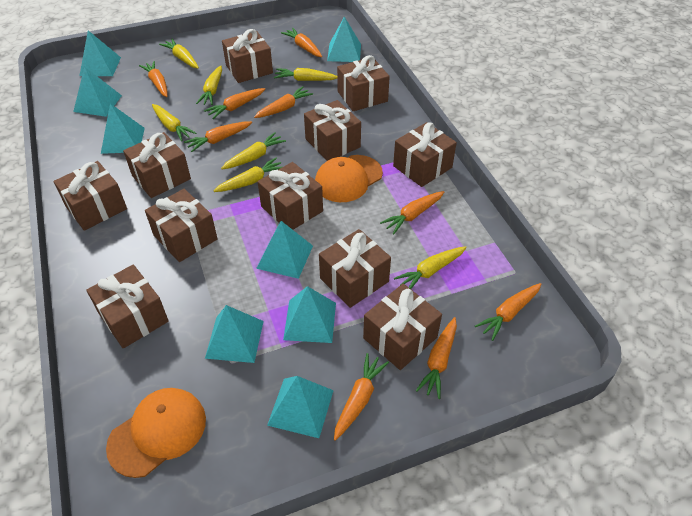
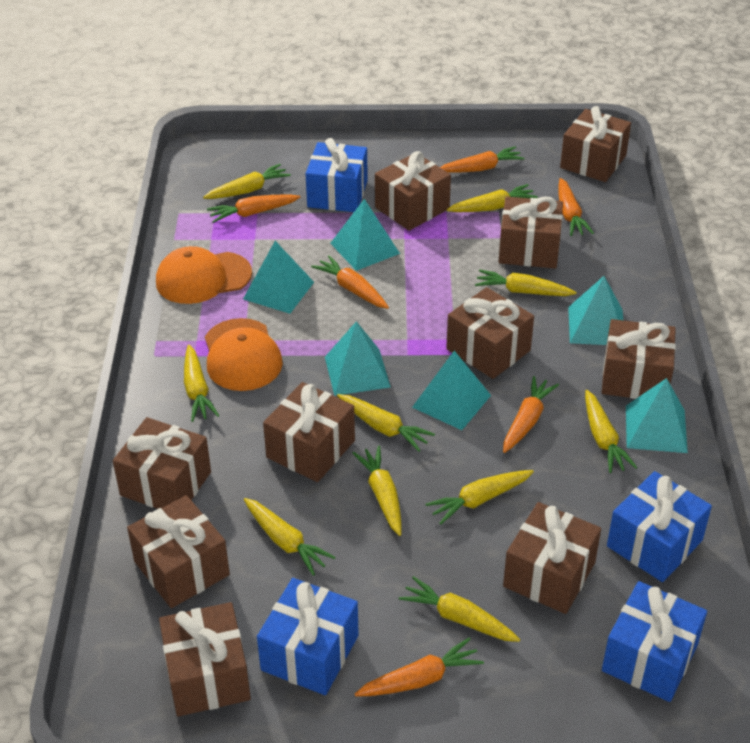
blue gift: none = 0 -> [257,578,359,695] [306,138,368,212] [602,581,707,702] [607,471,712,582] = 4
brown gift: [53,161,127,230] [86,265,169,348] [123,132,191,198] [145,189,218,262] [222,29,273,83] [258,162,323,230] [304,100,361,161] [319,229,391,308] [337,55,390,111] [363,284,442,370] [393,122,457,187] = 11 -> [113,417,211,509] [127,495,230,608] [159,602,251,717] [263,382,355,482] [375,151,451,231] [446,287,534,379] [499,196,563,269] [503,502,601,614] [560,106,631,182] [602,319,676,399] = 10
orange carrot: [139,61,168,97] [184,121,252,152] [204,88,265,119] [254,86,313,118] [281,28,322,57] [334,353,389,441] [380,191,444,234] [416,317,457,399] [475,283,542,341] = 9 -> [207,194,300,223] [311,255,389,309] [355,638,484,696] [440,147,524,173] [503,376,559,453] [559,178,594,236] = 6
turquoise pyramid: [73,67,122,117] [79,30,121,76] [101,103,145,154] [205,305,264,363] [256,221,313,279] [267,376,334,438] [283,286,336,343] [327,17,361,62] = 8 -> [243,241,314,314] [325,321,391,396] [330,199,400,271] [412,351,491,430] [568,276,623,345] [626,378,688,453] = 6
yellow carrot: [152,104,196,141] [159,39,199,68] [196,65,222,105] [214,157,282,192] [221,132,286,169] [274,68,337,81] [394,246,467,289] = 7 -> [184,345,219,422] [203,164,291,199] [244,498,336,575] [337,394,435,452] [352,446,402,536] [399,576,520,642] [425,470,534,525] [447,184,538,212] [475,269,577,296] [585,390,637,473] = 10

